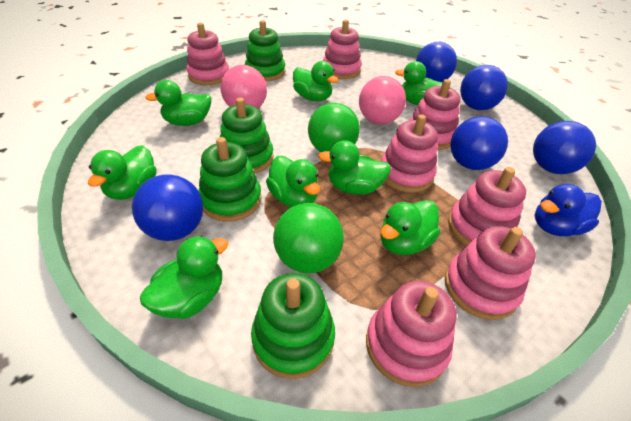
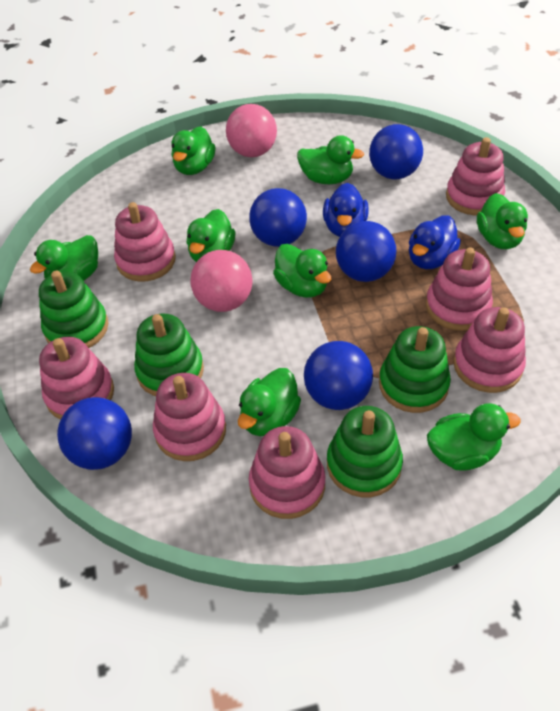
blue duck: [534,184,602,236] = 1 -> [323,183,369,237] [409,215,461,269] = 2
green ball: [273,203,344,274] [308,103,360,152] = 2 -> none = 0

